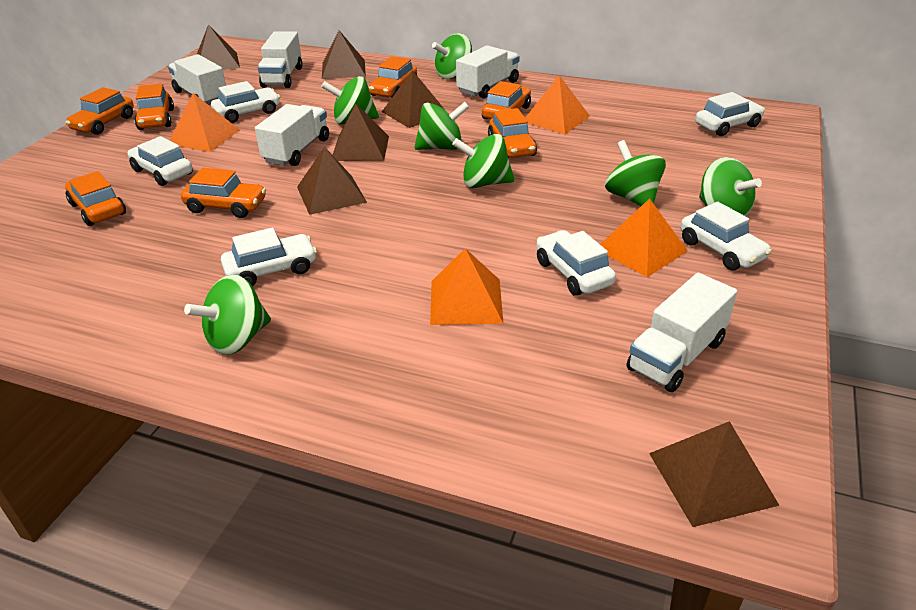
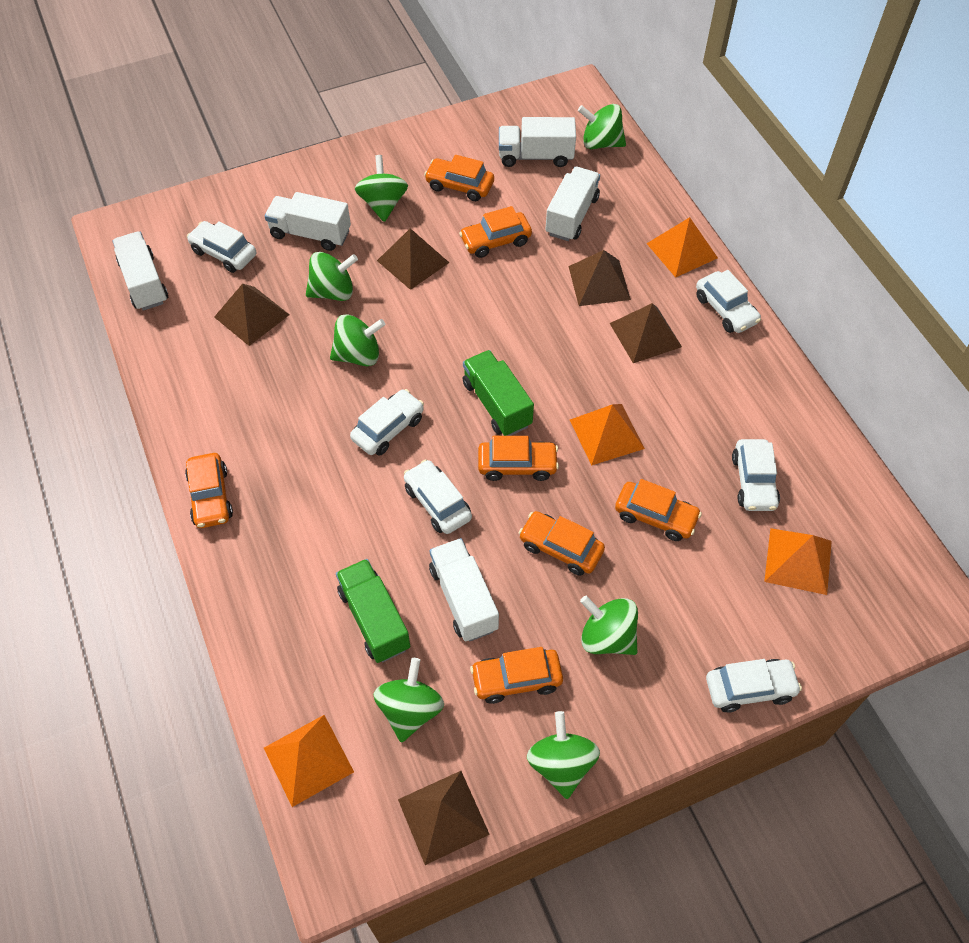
brown pyramid: [196,24,240,70] [297,147,367,215] [322,30,366,79] [333,103,389,161] [382,70,444,128] [649,421,780,527] = 6 -> [214,284,290,346] [377,228,449,290] [398,771,490,865] [568,250,631,306] [610,303,682,363] = 5
green truck: none = 0 -> [336,559,410,663] [463,350,534,436] = 2

